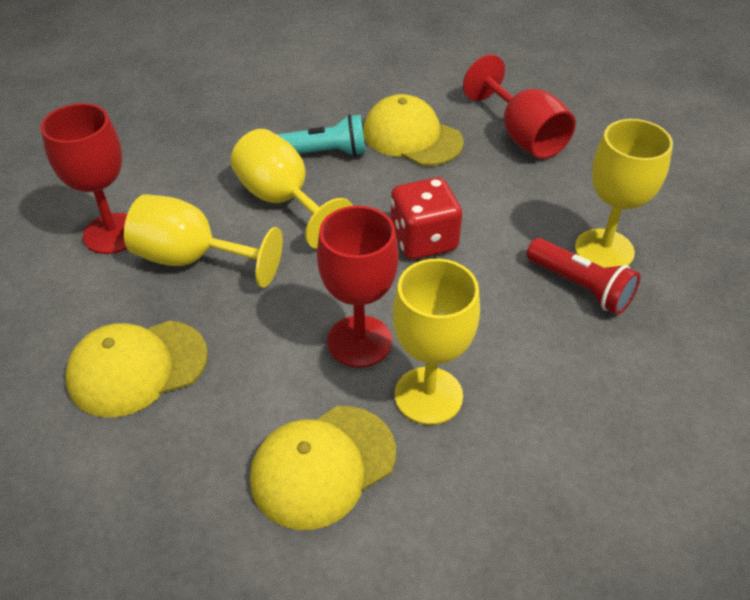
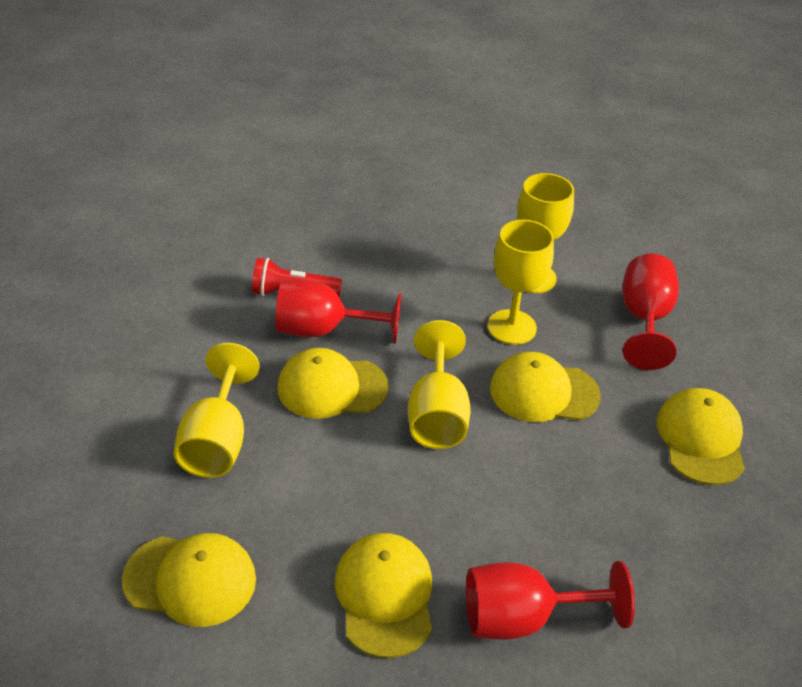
red dice: [391,177,462,259] = 1 -> none = 0
turquoise flashlight: [276,114,366,156] = 1 -> none = 0
yellow cap: [65,321,208,418] [250,406,396,530] [363,94,464,166] = 3 -> [122,533,256,627] [277,348,389,419] [334,533,432,658] [490,352,601,422] [657,388,745,485] = 5

